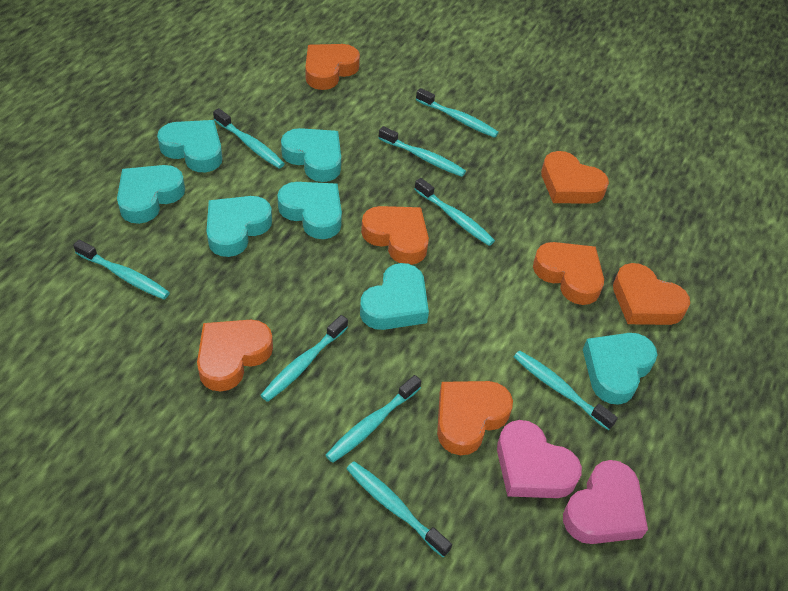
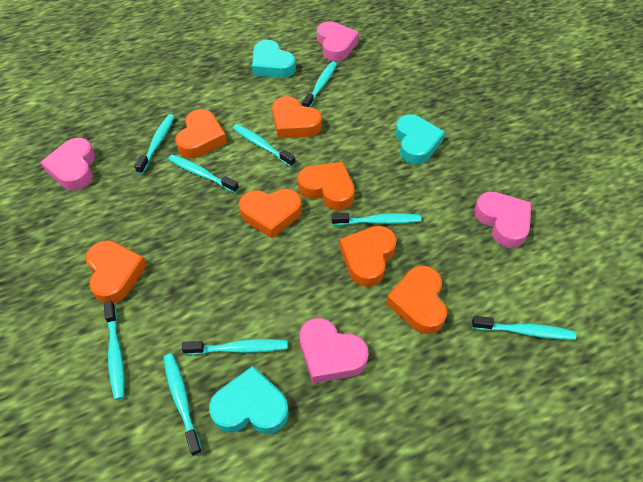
pink heart: [497,420,582,498] [563,460,648,544] = 2 -> [40,138,95,190] [300,318,369,383] [317,21,359,61] [474,192,531,248] = 4
turquoise heart: [117,165,185,224] [157,120,223,172] [206,196,272,257] [277,182,342,239] [281,128,341,182] [360,263,429,330] [583,333,657,405] = 7 -> [209,366,289,434] [252,40,296,78] [395,114,445,165] = 3

